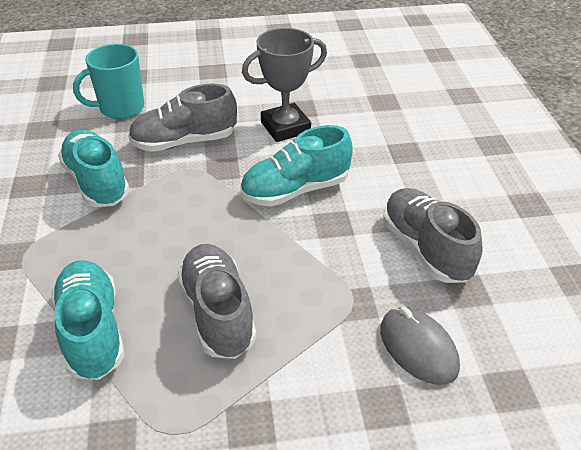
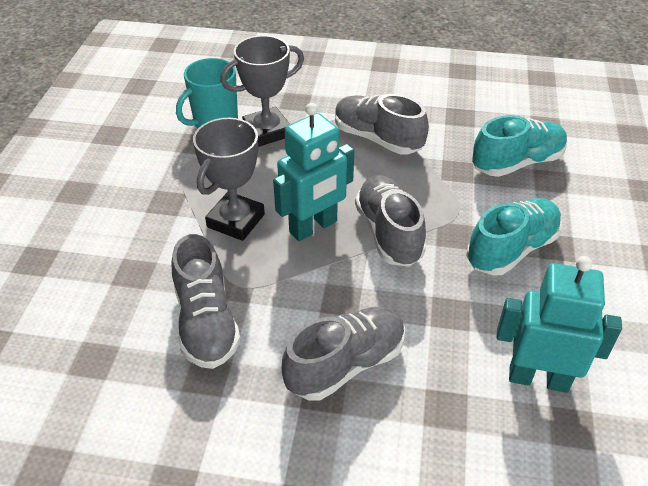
grey mouse: [380,307,460,385] = 1 -> none = 0
grey shoe: [128,84,237,152] [177,244,257,359] [383,188,483,283] = 3 -> [171,234,241,369] [282,307,405,401] [335,94,429,154] [355,175,426,267] = 4
grey trophy: [242,28,327,142] = 1 -> [193,118,265,241] [220,35,304,147] = 2
turquoise robot: none = 0 -> [273,103,354,241] [496,256,622,393] = 2
turquoise shoe: [51,260,125,380] [58,130,130,207] [240,125,353,206] = 3 -> [467,198,562,275] [472,115,568,177] = 2

